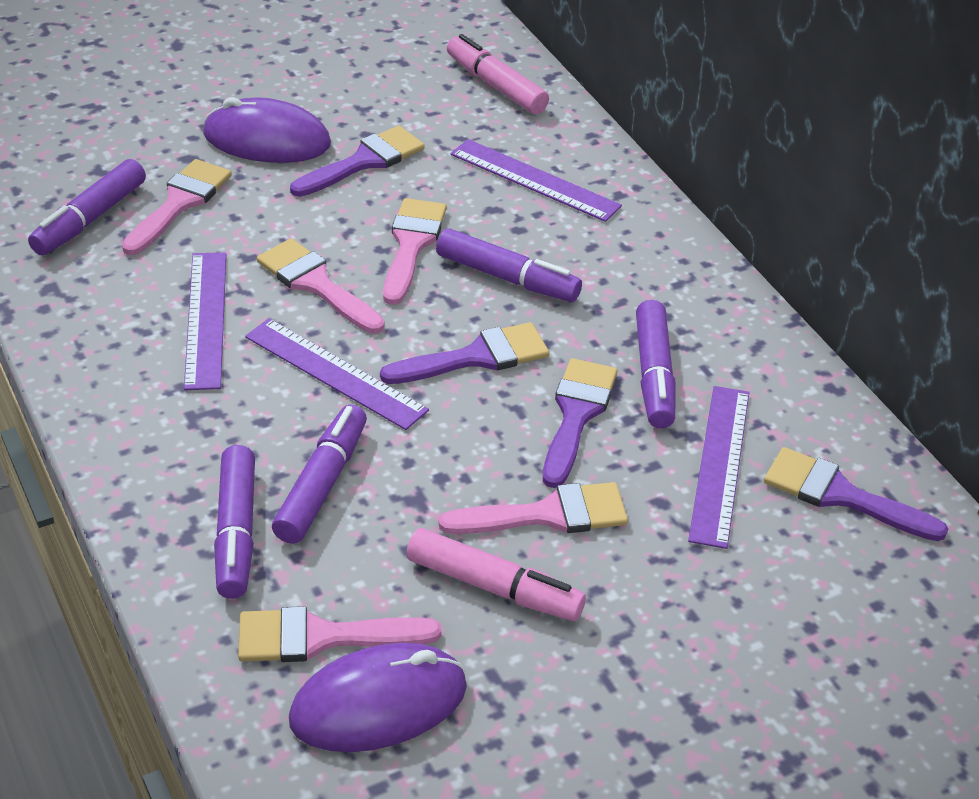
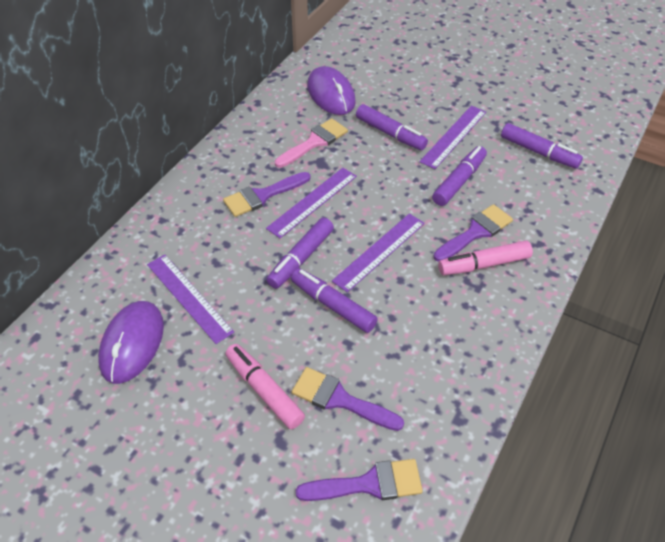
pink brush: [122,159,232,255] [238,606,441,662] [257,238,384,334] [383,198,447,305] [438,482,628,534] = 5 -> [275,118,348,168] = 1

